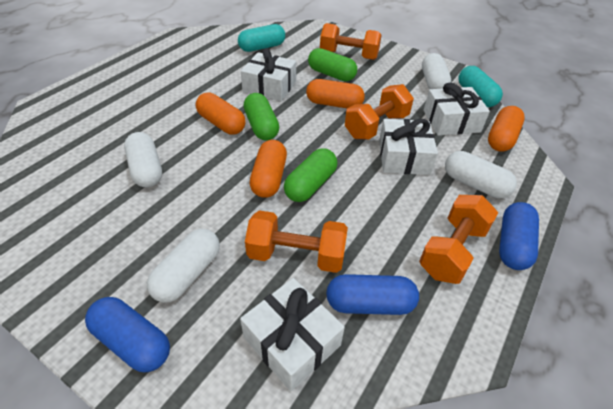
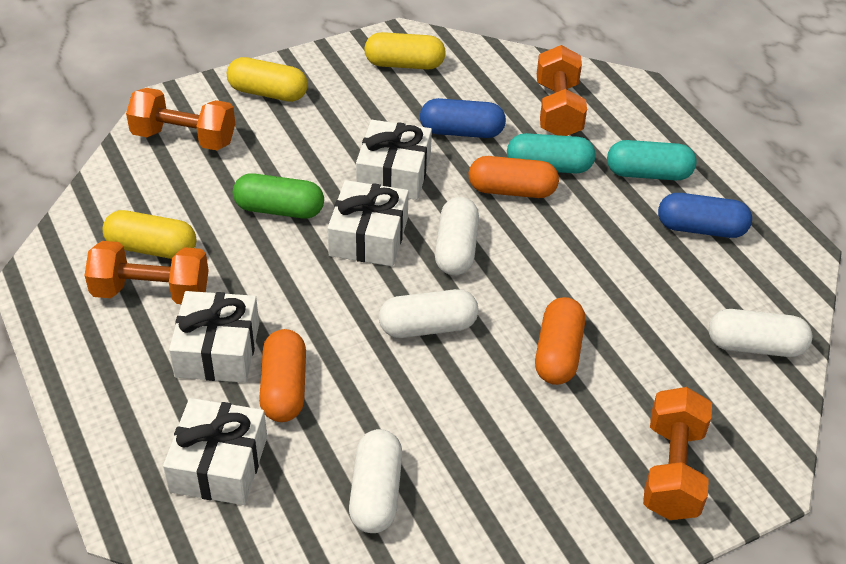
blue capsule: [85,297,170,372] [326,274,419,315] [499,202,539,270] = 3 -> [420,98,506,138] [658,193,752,238] = 2
green capsule: [244,93,279,141] [284,148,337,202] [308,48,357,81] = 3 -> [233,173,324,219] = 1
orange capsule: [196,92,246,135] [250,140,287,198] [306,79,365,108] [488,106,525,152] = 4 -> [259,329,306,422] [469,156,559,198] [535,297,585,385] = 3
yellow capsule: none = 0 -> [103,210,196,259] [227,57,308,102] [364,32,446,70] = 3

